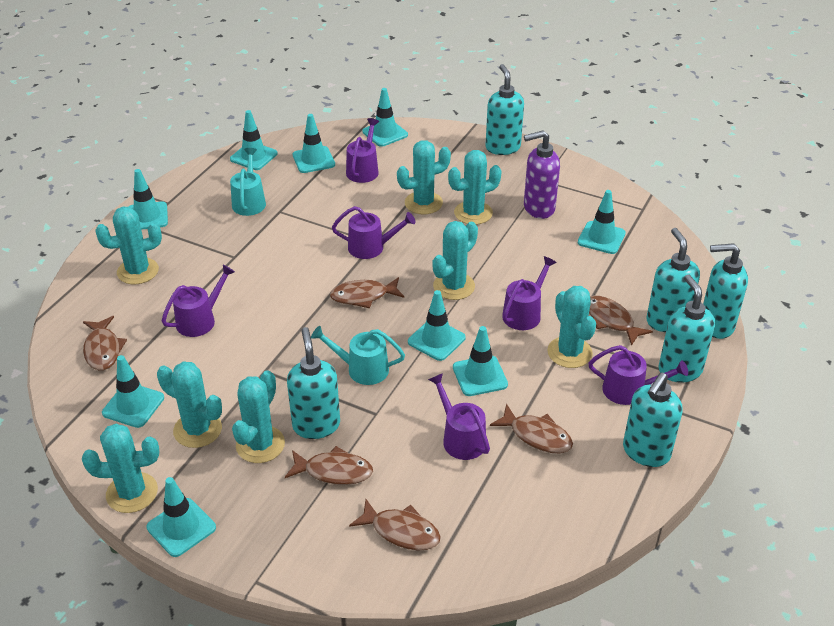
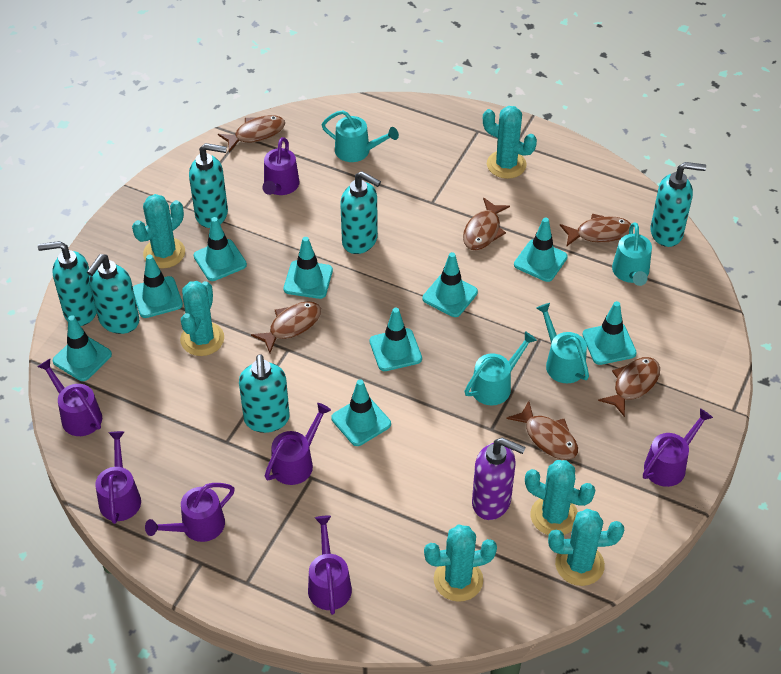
purple watering can: [162,265,235,337] [332,206,416,259] [346,118,379,183] [428,373,490,460] [502,256,557,330] [588,345,688,405] = 6 -> [37,359,102,436] [95,431,141,524] [145,483,235,542] [262,137,300,195] [265,403,331,485] [308,515,352,615] [643,408,713,487] = 7
turquoise cactus: [82,424,159,513] [95,207,162,284] [157,361,222,448] [232,370,285,463] [397,140,451,214] [433,221,478,300] [448,150,502,225] [547,286,596,368] = 8 -> [132,194,185,268] [180,281,224,356] [424,524,497,602] [483,106,537,179] [525,460,595,535] [548,509,624,586] = 6
turquoise watering can: [230,148,266,216] [311,326,405,385] = 2 -> [321,110,399,162] [465,331,537,406] [536,303,589,383] [612,222,652,286] = 4

